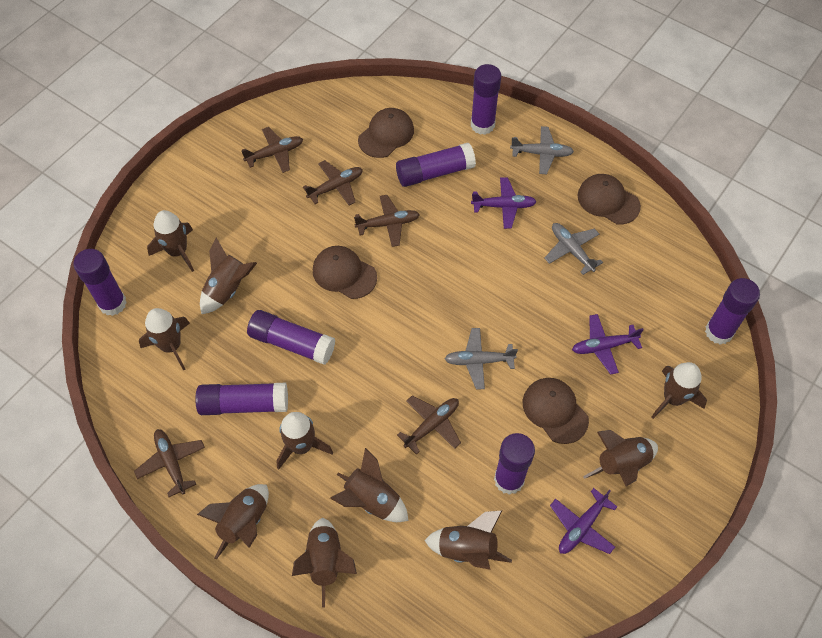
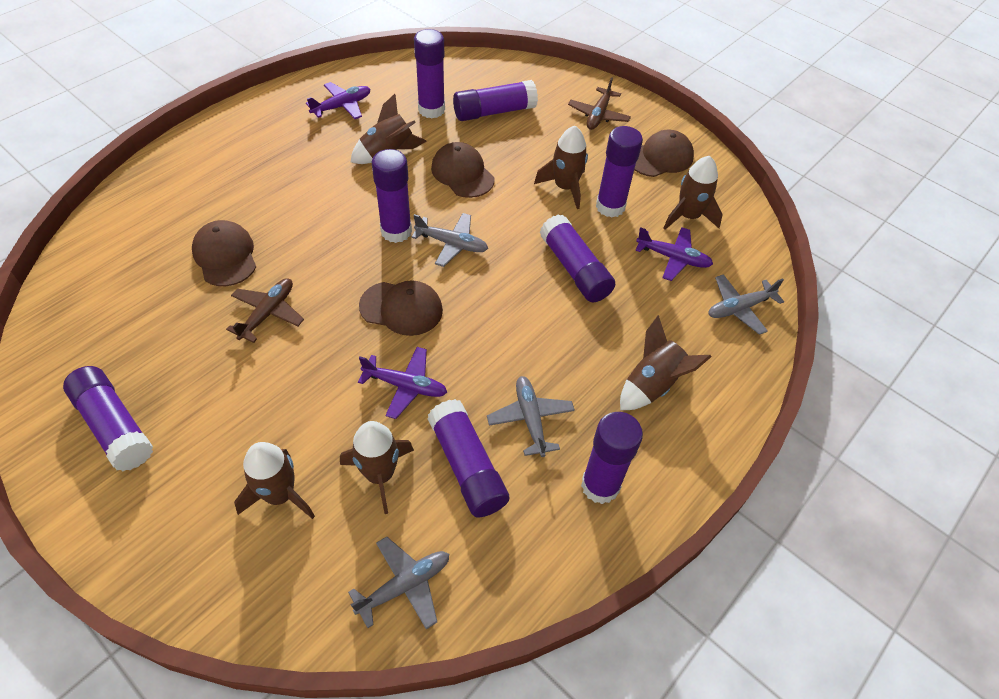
brown plane: [134,429,205,497] [242,127,303,173] [303,160,363,205] [354,195,420,247] [397,395,461,455] = 5 -> [226,278,304,343] [568,77,631,130] = 2
brown rocket: [139,308,190,371] [147,210,194,272] [197,484,269,560] [200,238,257,314] [277,412,333,470] [292,518,357,607] [330,448,408,522] [424,510,512,570] [583,430,658,486] [652,362,707,419] = 10 -> [234,442,315,519] [340,421,414,514] [351,94,427,164] [534,126,588,209] [620,315,712,410] [664,156,723,230] = 6
grey plane: [445,328,518,390] [510,126,574,174] [545,223,603,275] = 3 -> [348,537,449,629] [411,213,488,267] [487,376,575,457] [709,274,784,335] = 4
purple glue stick: [73,249,127,316] [195,383,288,415] [247,310,335,365] [396,143,476,187] [471,64,501,135] [494,433,535,495] [705,278,760,345] = 7 -> [63,366,153,471] [371,149,412,243] [414,29,445,118] [428,399,509,517] [453,80,538,121] [540,214,615,302] [581,412,643,504] [596,126,643,218] = 8

